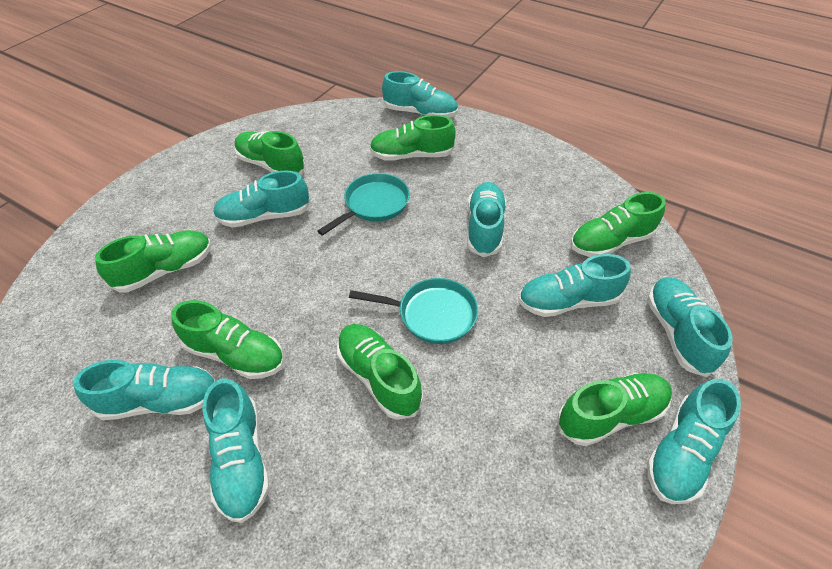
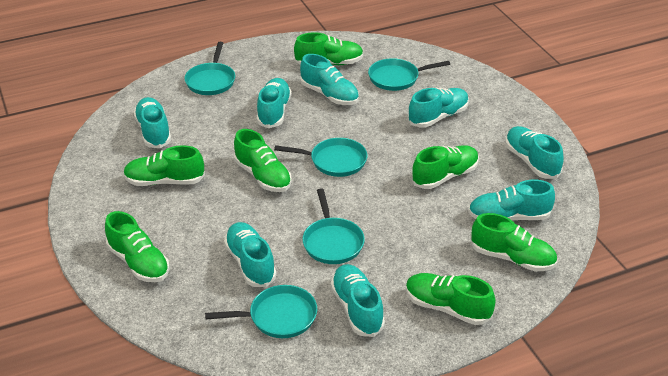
turquoise pan: [317,173,410,236] [349,278,478,344] = 2 -> [185,42,235,95] [205,285,317,338] [274,138,367,177] [302,188,365,264] [368,58,450,91] = 5

